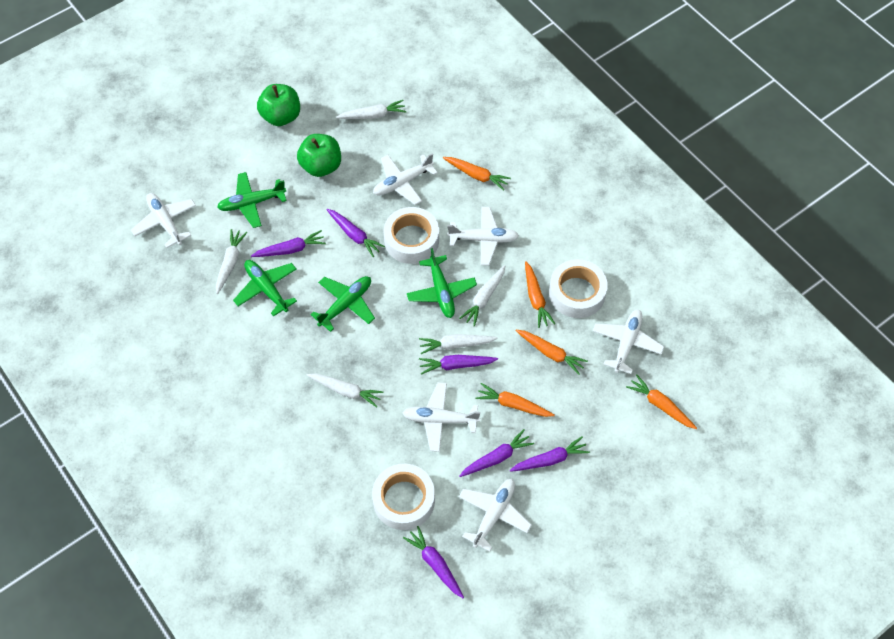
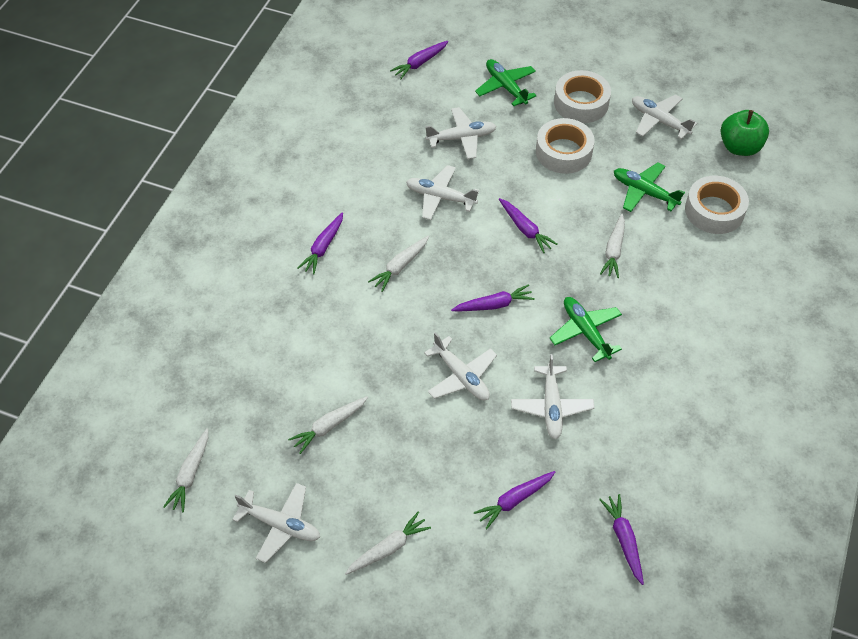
green apple: [257,84,300,126] [297,134,341,177] = 2 -> [721,110,769,156] = 1
green plane: [217,172,287,228] [233,260,297,317] [310,276,375,332] [407,248,477,318] = 4 -> [475,59,537,106] [550,297,622,362] [614,162,685,212] = 3
orange carrot: [443,157,511,190] [475,383,555,417] [516,330,588,375] [525,261,555,328] [626,374,697,429] = 5 -> none = 0

